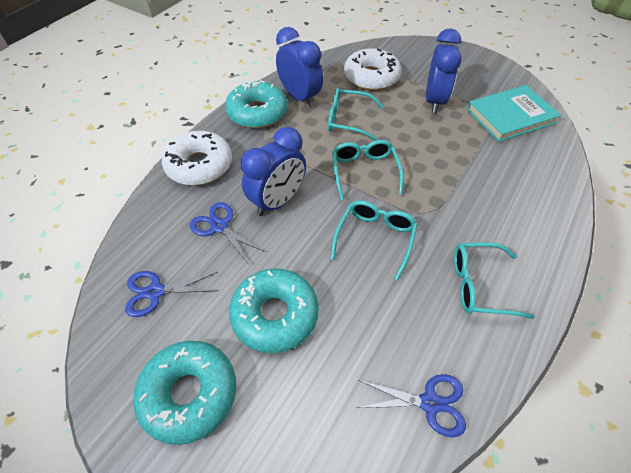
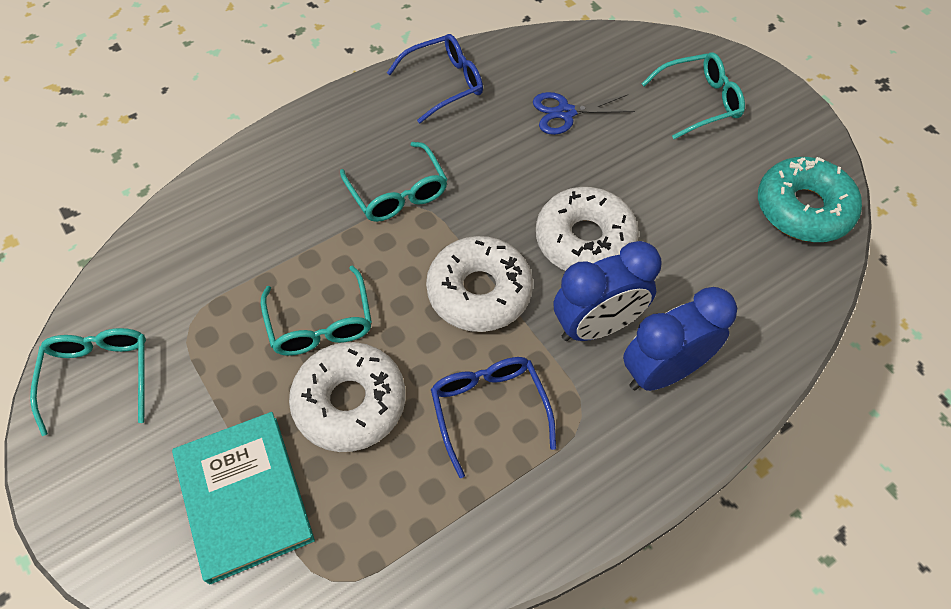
blue clock: [240,127,306,216] [276,27,323,107] [426,29,461,113] = 3 -> [554,241,662,341] [623,287,737,391] = 2
blue glasses: none = 0 -> [387,34,483,124] [431,357,556,478] = 2
blue scissors: [125,271,219,317] [190,202,265,264] [357,374,466,437] = 3 -> [533,92,635,135] = 1
turquoise donut: [133,341,236,445] [225,80,287,129] [229,268,319,353] = 3 -> [758,157,862,242] = 1
white donut: [162,131,232,186] [344,48,401,91] = 2 -> [289,342,405,452] [426,236,533,332] [536,187,639,271] = 3

